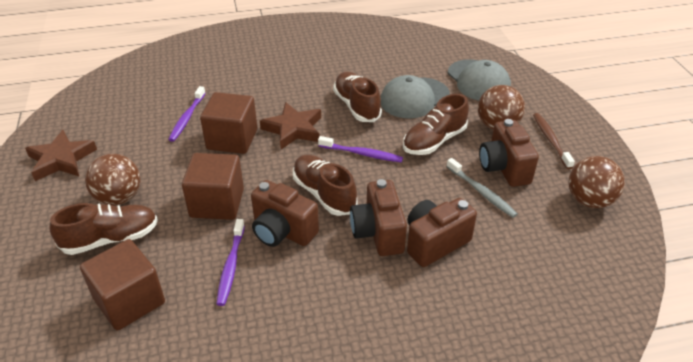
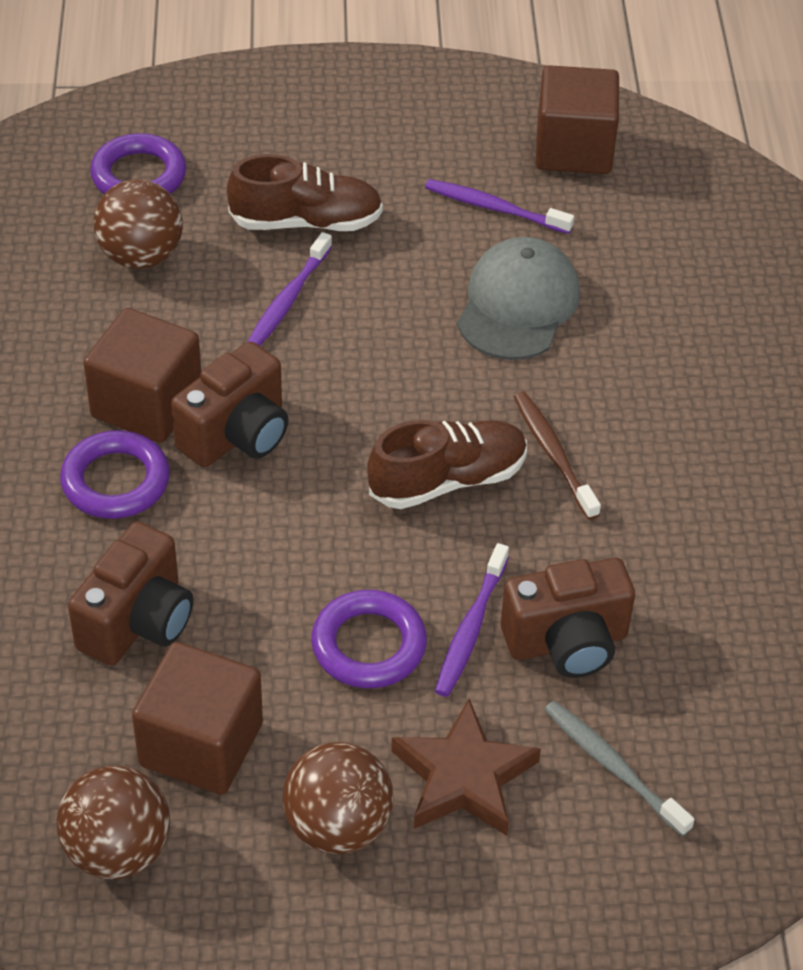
brown camera: [251,180,319,247] [350,179,407,256] [407,198,477,267] [479,119,539,187] = 4 -> [68,521,193,666] [171,341,289,467] [501,558,635,678] = 3
brown shoe: [50,203,158,255] [293,155,358,216] [333,72,382,122] [403,94,469,155] = 4 -> [227,154,383,231] [367,420,527,509] = 2
brown star: [25,130,97,181] [260,102,321,149] = 2 -> [391,699,541,836] = 1
grey cap: [380,75,450,118] [447,59,511,101] = 2 -> [457,237,580,360] = 1
purple ring: none = 0 -> [60,430,170,519] [90,133,186,194] [311,590,427,688] = 3

